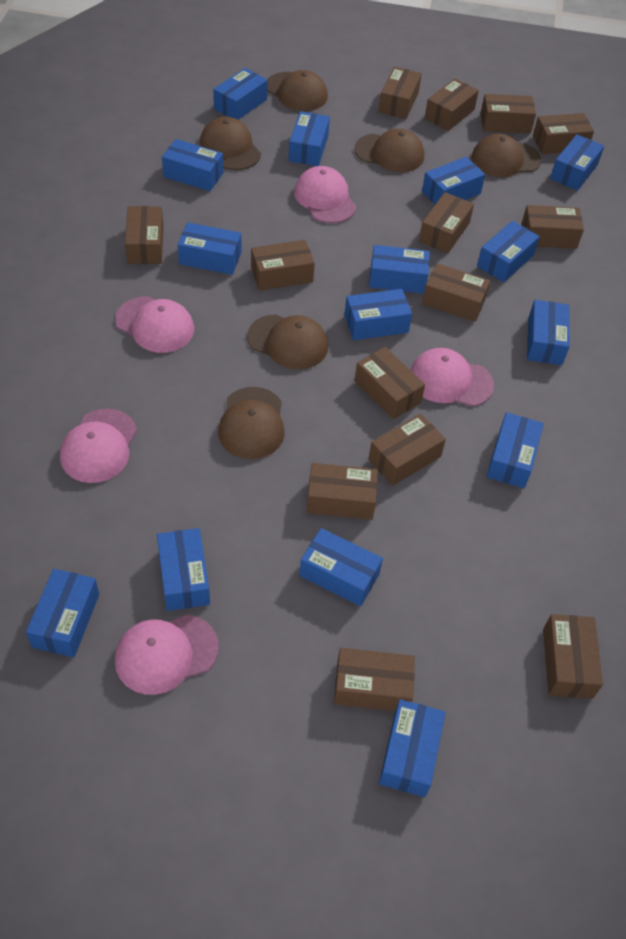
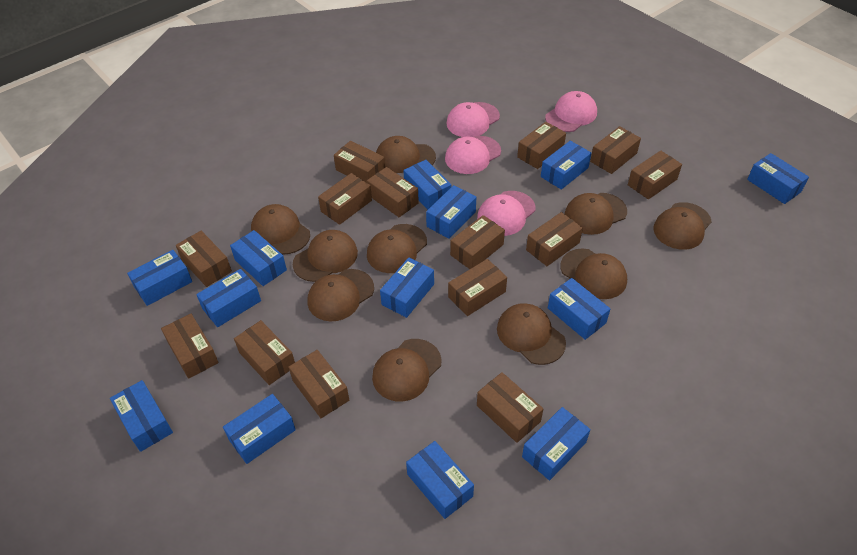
blue box: [26,569,99,657] [157,528,210,611] [162,139,223,191] [178,222,241,275] [213,68,268,120] [289,111,330,166] [299,528,383,606] [344,289,412,340] [369,245,430,294] [379,699,445,797] [422,157,485,205] [477,221,540,282] [487,412,544,488] [527,300,570,365] [550,134,604,191] = 15 -> [110,380,173,452] [127,250,192,306] [196,269,261,327] [223,394,296,464] [230,230,287,286] [380,257,434,318] [403,160,451,210] [406,441,474,519] [426,185,476,239] [522,407,590,481] [541,141,591,190] [548,278,610,340] [747,153,809,204] = 13
brown cap: [200,117,261,170] [218,387,285,459] [247,314,328,370] [267,70,328,111] [354,129,424,172] [471,134,541,177] = 6 -> [251,204,310,255] [293,230,358,282] [308,269,374,322] [367,224,427,273] [372,339,442,402] [376,136,436,173] [497,303,566,365] [560,248,627,299] [565,193,627,235] [653,202,712,250] = 10
pink cap: [60,409,137,483] [115,297,194,353] [115,614,219,695] [294,166,357,223] [411,348,494,406] = 5 -> [445,136,501,174] [446,102,500,137] [477,191,535,236] [545,91,597,132] = 4

